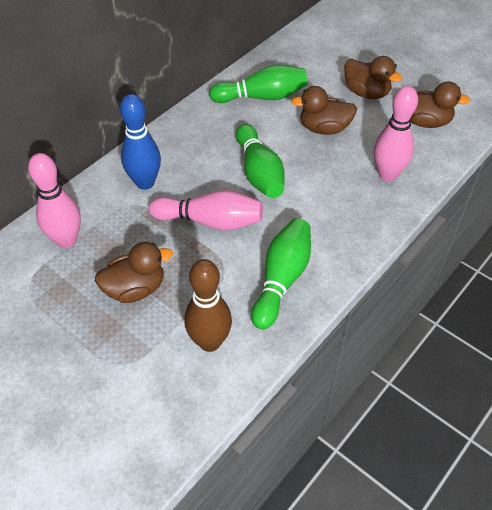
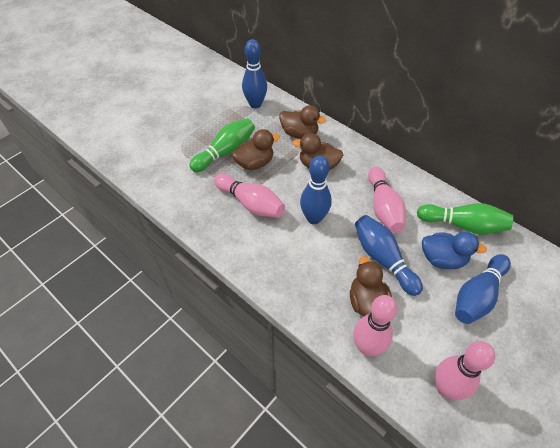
blue bowling pin: [120,94,161,190] = 1 -> [242,39,267,108] [300,156,332,224] [355,215,423,296] [455,254,511,324] = 4
blue duck: none = 0 -> [422,231,487,269] = 1
brown bowling pin: [184,259,232,352] = 1 -> none = 0
green bowling pin: [209,65,308,103] [236,124,285,198] [251,218,311,329] = 3 -> [189,118,255,172] [417,203,513,234] = 2
pink bowling pin: [28,153,81,248] [149,190,263,231] [374,86,418,181] = 3 -> [214,174,285,218] [353,295,397,356] [368,167,406,233] [435,341,496,400] = 4

